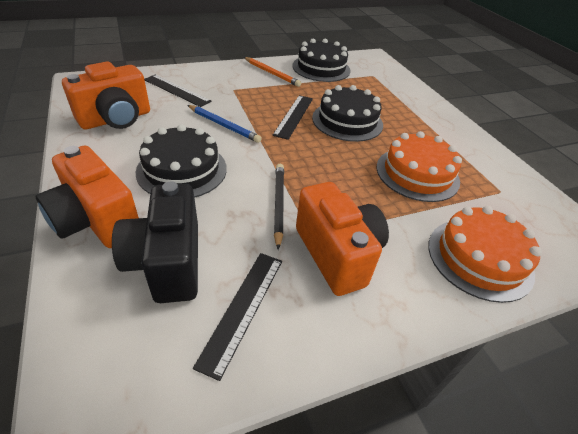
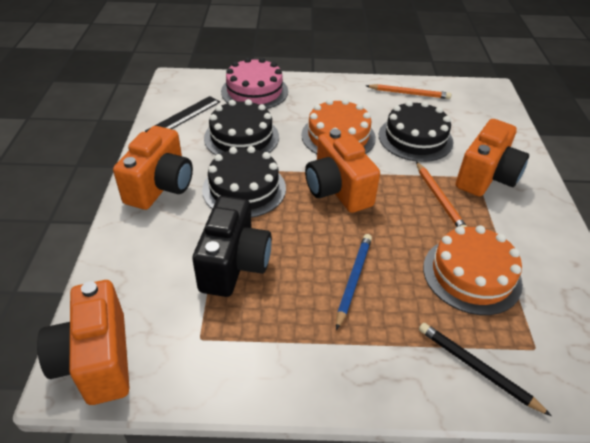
black ruler: [144,75,212,107] [193,253,282,381] [272,95,313,140] = 3 -> [145,96,220,132] = 1
orange camera: [36,145,139,248] [62,62,150,129] [296,182,389,296] = 3 -> [37,280,129,405] [113,126,193,210] [305,129,380,213] [456,119,529,196] = 4
orange pencil: [244,57,301,87] = 1 -> [366,84,451,99] [416,162,467,227] = 2
pink cake: none = 0 -> [221,57,288,109] = 1

